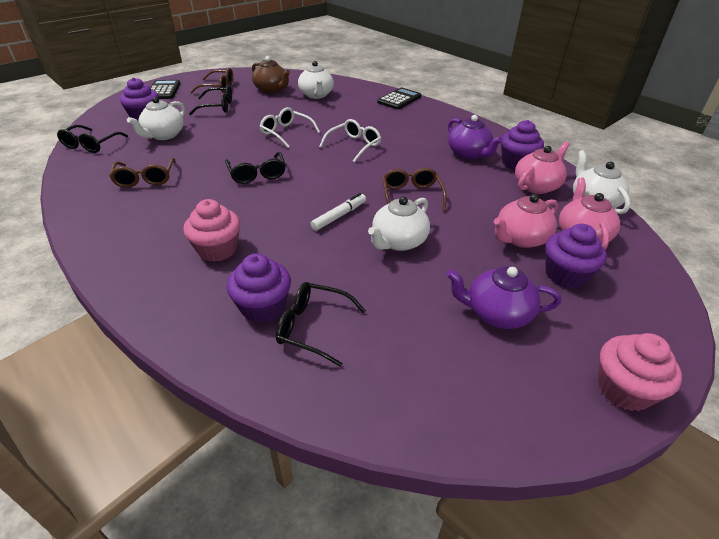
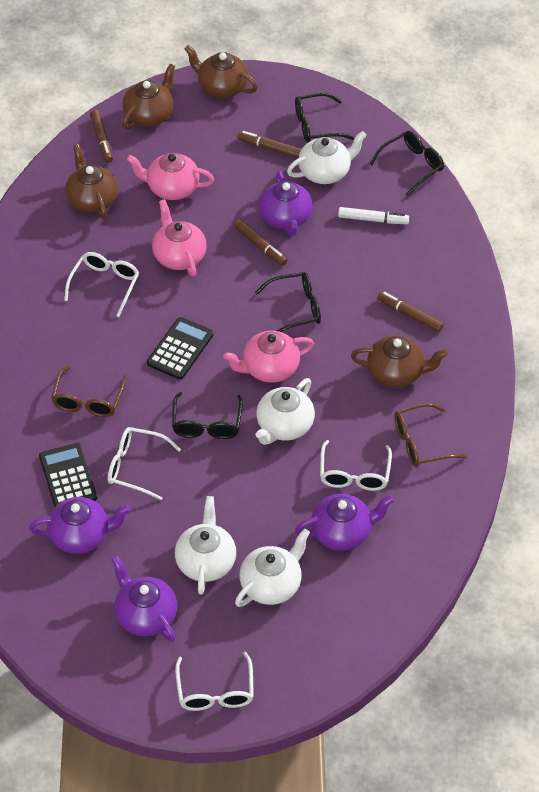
brown glasses: [109,158,176,188] [190,68,233,93] [382,168,447,211] = 3 -> [51,366,127,417] [394,403,467,467] = 2
brown marker: none = 0 -> [90,110,113,163] [233,219,288,266] [237,131,302,158] [377,291,444,332] = 4
brown teapot: [252,56,290,93] = 1 -> [65,144,118,219] [122,64,175,129] [184,45,258,98] [351,335,448,387] = 4
pink cupcake: [183,199,240,262] [598,333,682,411] = 2 -> none = 0
purple cupcake: [120,77,159,122] [226,253,291,323] [501,120,544,170] [545,224,607,288] = 4 -> none = 0
purple teapot: [446,267,561,329] [448,115,503,159] = 2 -> [29,497,130,554] [112,555,177,642] [259,170,313,236] [295,494,394,551] = 4
white glasses: [259,107,320,148] [319,119,381,162] = 2 -> [64,252,139,317] [108,427,181,500] [175,652,254,711] [320,440,392,491] = 4

